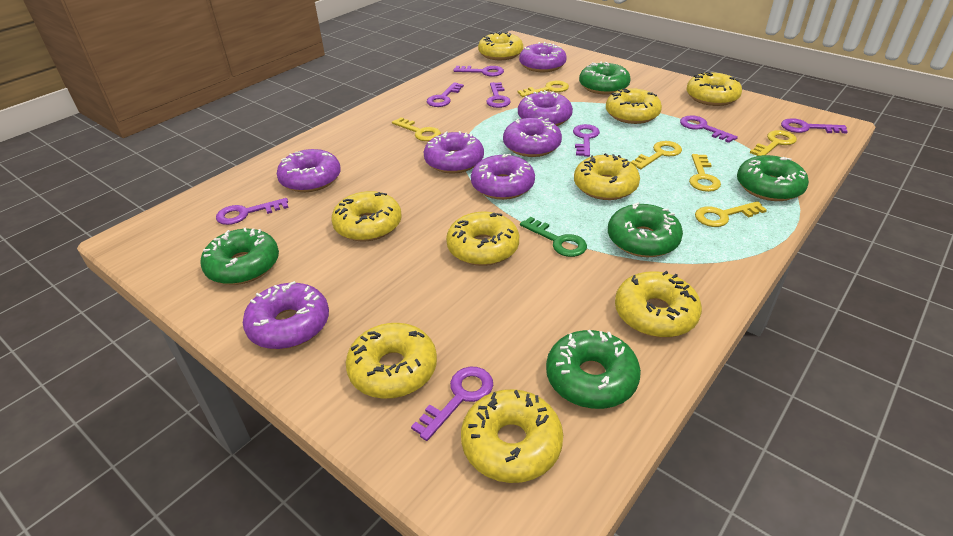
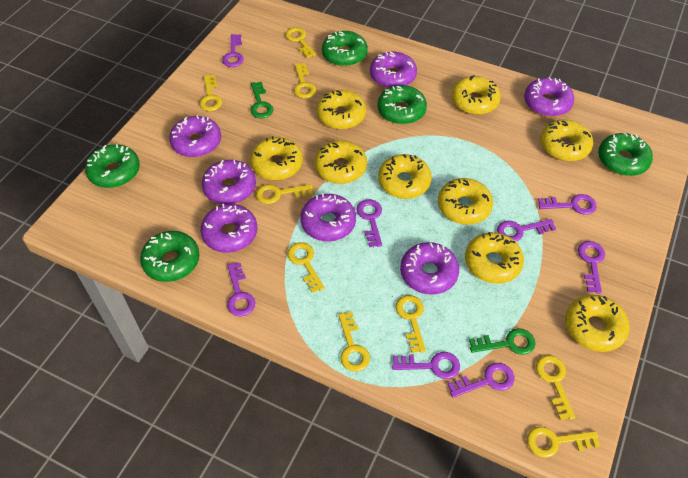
green key: [520,217,587,257] = 1 -> [250,82,273,118] [469,328,536,355] = 2
yellow key: [392,117,441,141] [518,80,569,97] [631,141,682,169] [689,154,721,192] [695,201,767,227] [750,130,797,156] = 6 -> [199,75,222,111] [256,184,313,204] [285,27,316,58] [287,242,325,293] [294,63,316,98] [338,312,370,372] [395,295,426,353] [527,426,600,458] [536,355,575,420] = 9

